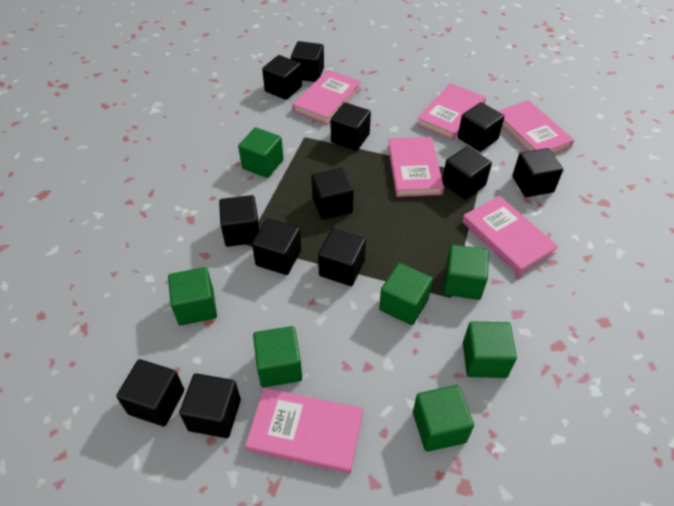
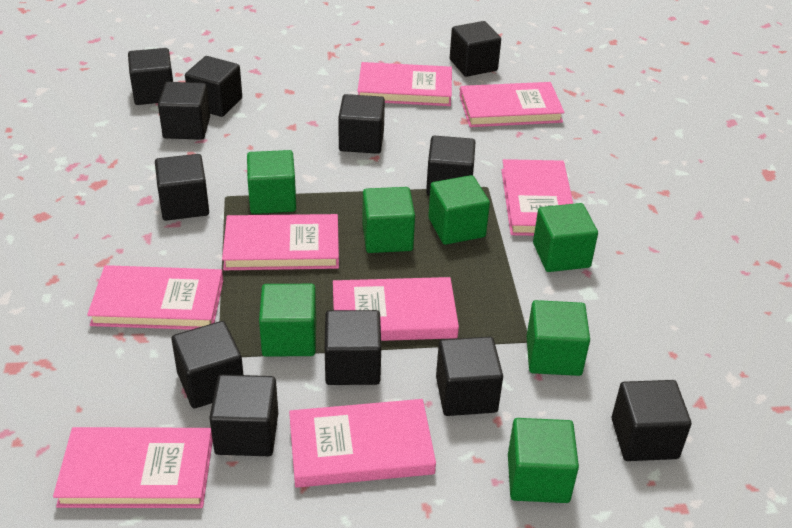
pink book: [245,388,363,474] [292,70,361,124] [388,137,444,197] [416,83,486,140] [462,196,558,275] [498,100,574,154] = 6 -> [53,427,213,508] [87,265,223,330] [222,214,339,270] [289,399,436,488] [333,277,459,341] [357,62,452,106] [460,82,565,127] [501,159,573,236] = 8

